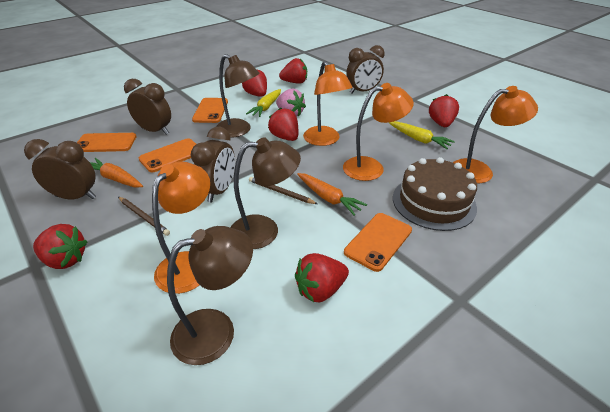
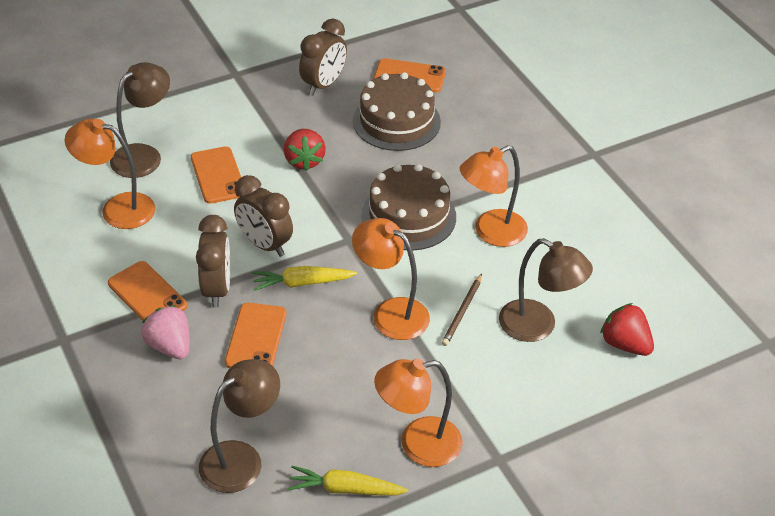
brown cake: [393,157,477,231] = 1 -> [353,72,441,151] [362,164,456,251] = 2
brown clock: [24,139,96,199] [124,79,171,135] [191,127,235,202] [346,45,384,94] = 4 -> [196,215,230,308] [234,175,293,257] [299,18,347,96] = 3
brown pencil: [118,197,170,236] [249,177,318,204] = 2 -> [442,274,482,346] = 1
orange carrot: [90,158,143,187] [297,173,367,216] = 2 -> none = 0
red strawberry: [33,224,87,269] [242,69,267,97] [268,108,298,141] [279,58,307,84] [295,253,349,302] [429,94,459,127] = 6 -> [284,129,326,171] [600,303,654,356] = 2

